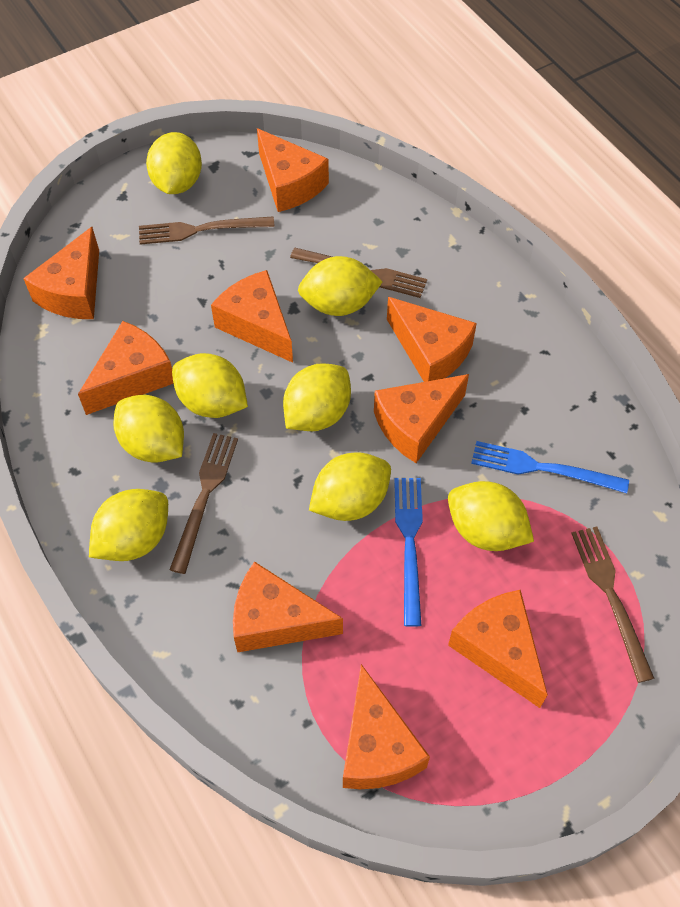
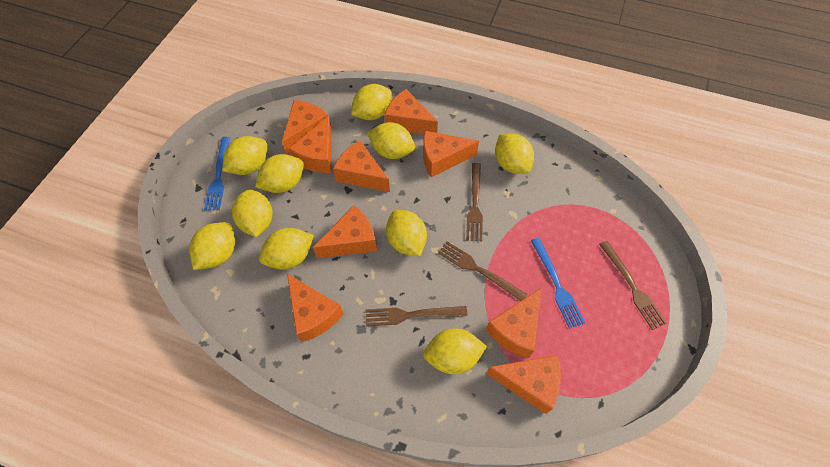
yellow lemon: [89,489,168,561] [113,395,184,462] [146,132,202,194] [172,353,248,418] [283,363,351,431] [298,256,383,316] [309,452,391,521] [448,481,534,551] = 8 -> [189,222,235,270] [222,136,267,175] [232,189,273,237] [255,154,304,193] [259,228,314,269] [351,84,392,120] [367,122,415,159] [386,210,427,256] [423,328,487,374] [495,133,534,174] = 10

